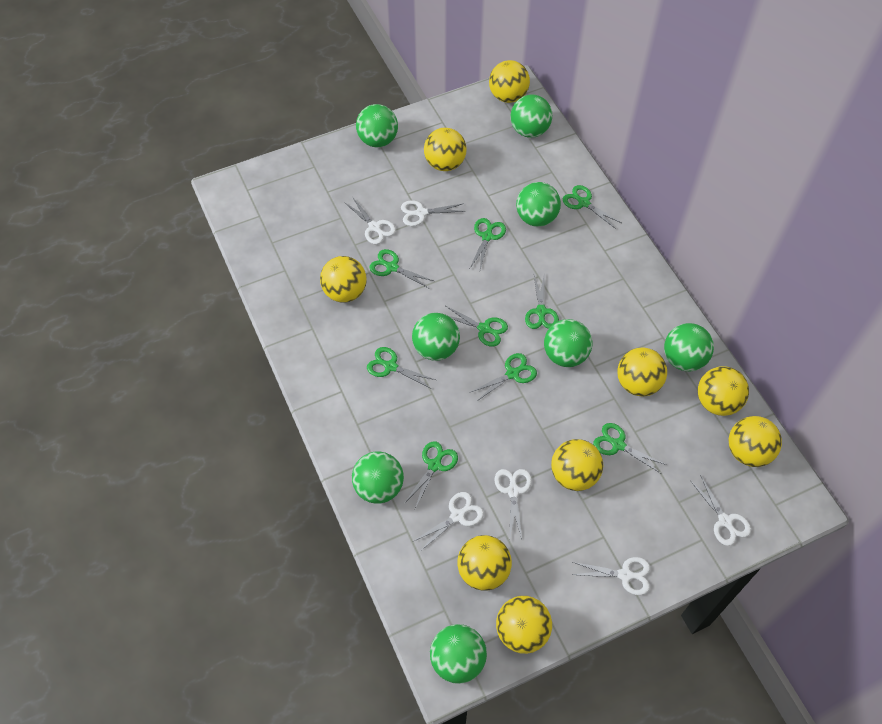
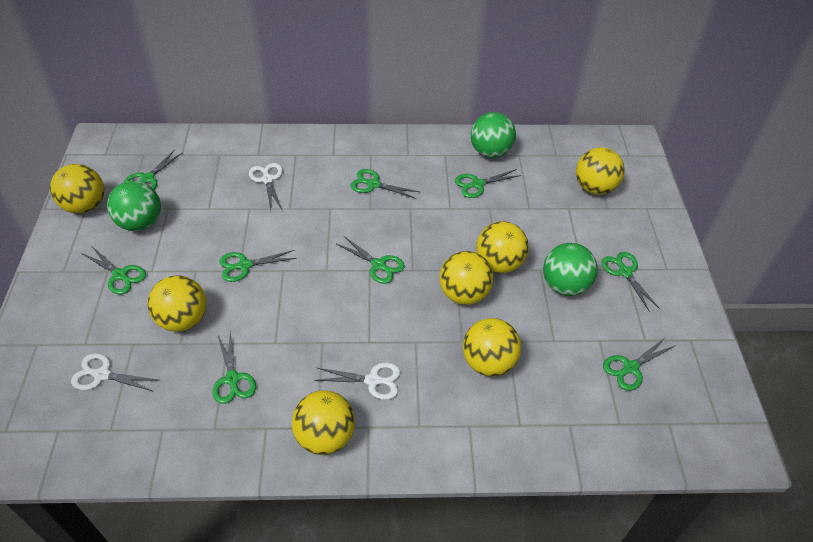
green ball: [352,451,404,504] [356,104,398,148] [412,313,460,361] [430,624,487,684] [511,94,552,138] [516,182,561,227] [544,319,592,367] [664,323,714,371] = 8 -> [107,181,161,231] [471,112,516,158] [543,243,598,296] = 3
white scissors: [344,198,396,244] [401,200,464,226] [414,492,484,551] [495,469,532,539] [572,557,650,595] [691,475,751,546] = 6 -> [71,353,158,392] [249,163,283,210] [314,362,400,400] = 3
yellow ball: [320,256,367,303] [424,128,467,171] [457,535,512,591] [489,60,530,103] [496,596,552,654] [551,439,603,491] [617,348,667,396] [698,366,749,416] [729,416,782,467] = 9 -> [50,164,104,214] [148,275,206,332] [292,390,355,455] [439,251,493,305] [463,318,521,377] [476,221,529,273] [576,147,625,195] = 7

